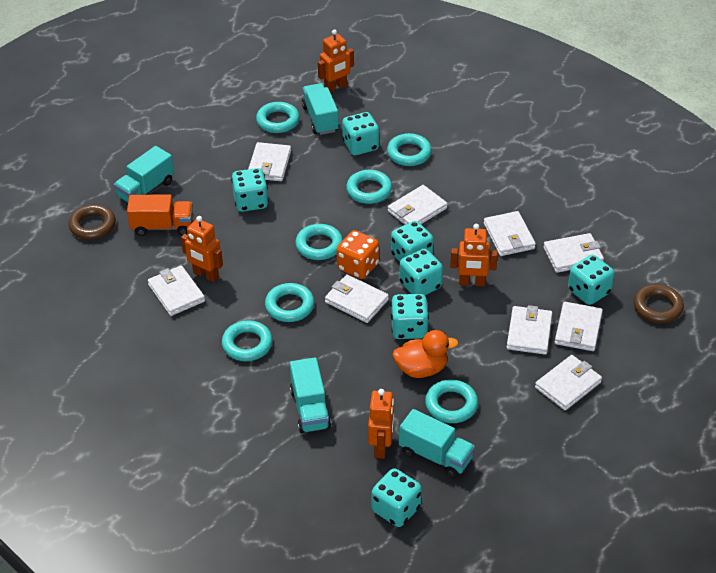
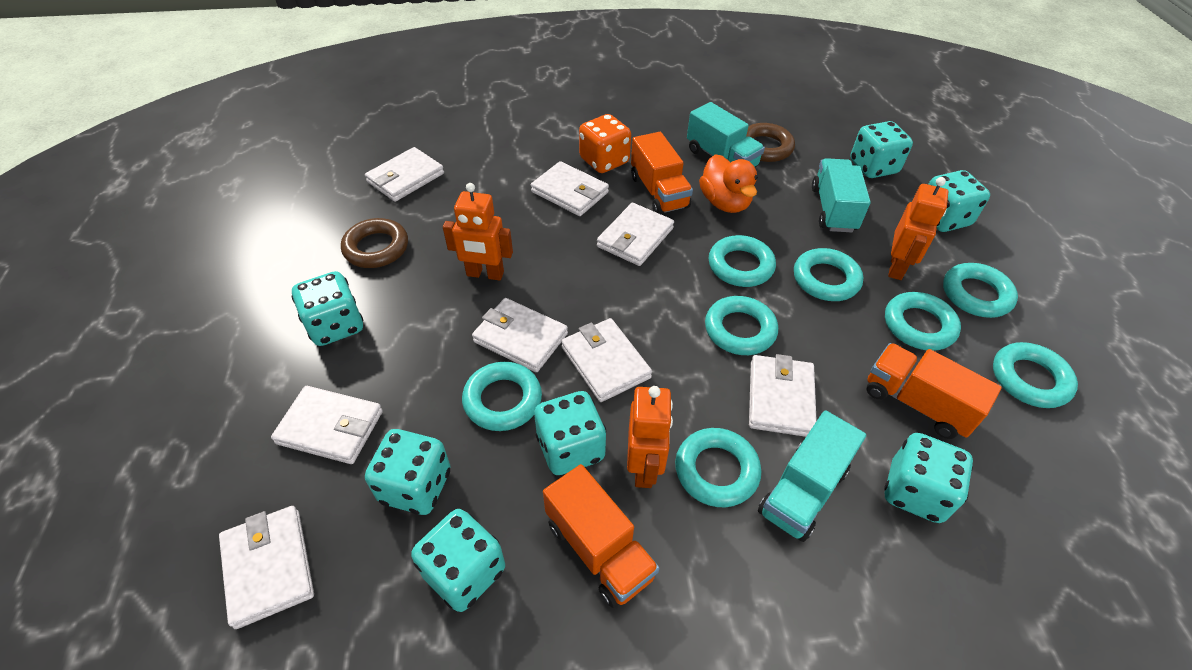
orange robot: [181,216,223,282] [318,29,354,93] [368,389,394,459] [450,224,498,287] = 4 -> [443,183,513,281] [627,386,673,488] [888,177,949,280] = 3
orange truck: [127,194,193,236] = 1 -> [543,464,659,608] [631,132,693,214] [866,343,1002,439] = 3
turquoise ring: [222,320,273,361] [256,102,300,133] [265,283,314,322] [295,224,343,260] [346,170,392,204] [387,133,432,166] [425,379,478,423] = 7 -> [462,362,542,431] [675,428,761,507] [705,296,778,355] [709,235,776,287] [794,248,863,301] [885,292,961,351] [943,263,1018,318] [993,342,1078,408] = 8
turquoise truck: [114,146,174,202] [290,357,331,433] [302,83,339,135] [399,409,475,478] = 4 -> [687,102,765,167] [758,410,866,542] [812,158,871,232] = 3
white wallet: [148,265,205,316] [248,142,291,181] [325,274,389,323] [388,185,447,225] [484,211,536,256] [507,305,552,355] [535,355,602,411] [543,233,604,273] [555,302,603,351] = 9 -> [219,506,314,629] [271,386,383,464] [365,147,444,202] [472,298,568,372] [531,161,609,216] [561,318,652,402] [597,203,674,266] [749,354,817,437] = 8

